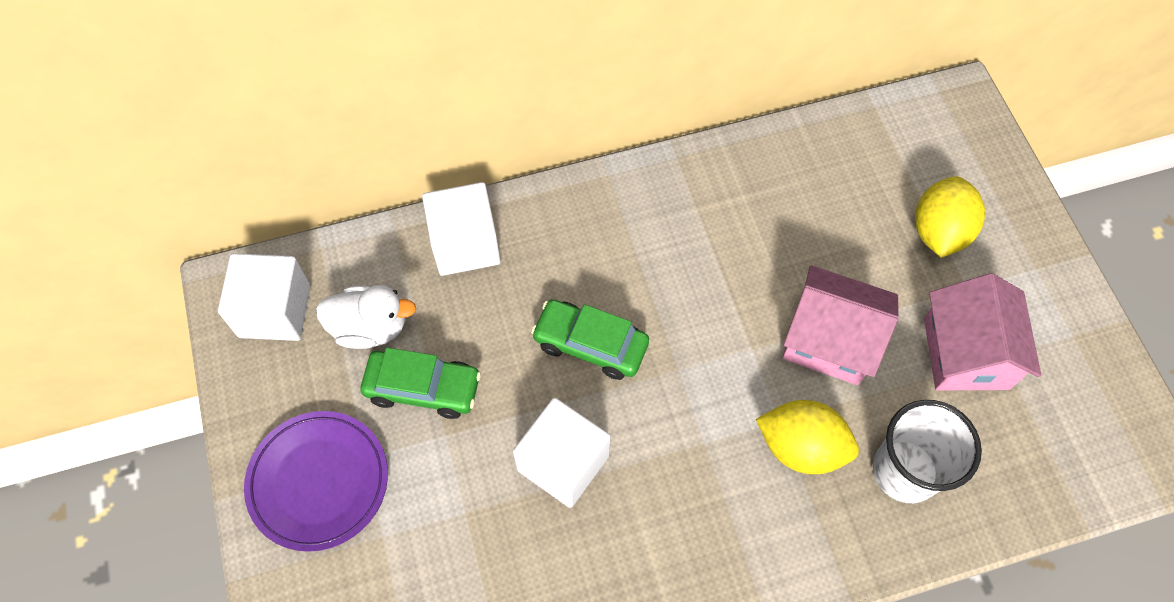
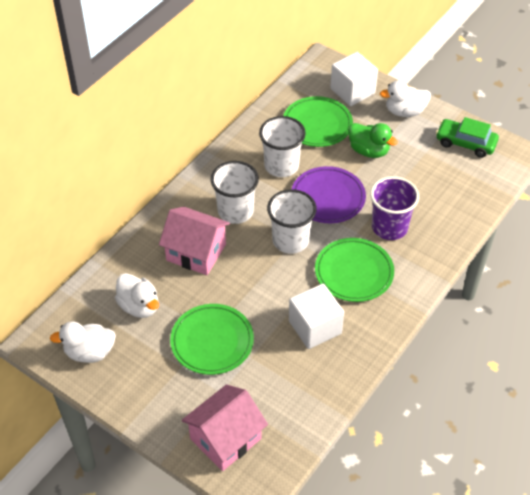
green car: [360,347,481,419] [531,299,649,380] = 2 -> [436,117,499,158] = 1
green duck: none = 0 -> [348,123,398,158] = 1
green plate: none = 0 -> [170,304,254,375] [283,96,353,147] [315,238,394,302] = 3
purple cup: none = 0 -> [370,176,419,240] = 1
white cube: [218,253,311,341] [422,182,501,276] [513,398,611,508] = 3 -> [289,283,344,349] [330,52,378,106] = 2
white cup: [873,400,982,503] = 1 -> [211,161,259,224] [259,116,306,177] [267,189,317,254] = 3
white duck: [316,285,416,349] = 1 -> [50,321,116,363] [115,273,159,318] [380,80,431,117] = 3
yellow lemon: [756,400,859,474] [915,176,985,258] = 2 -> none = 0

